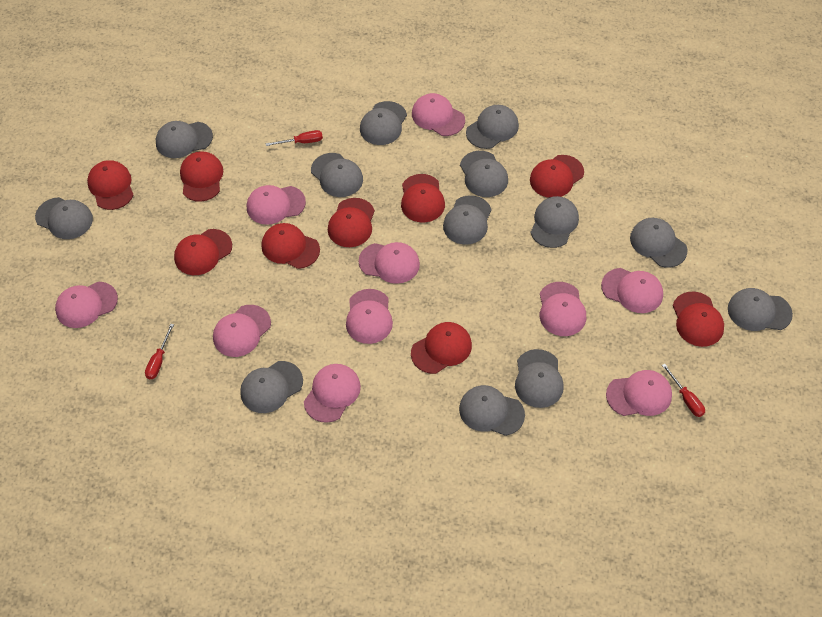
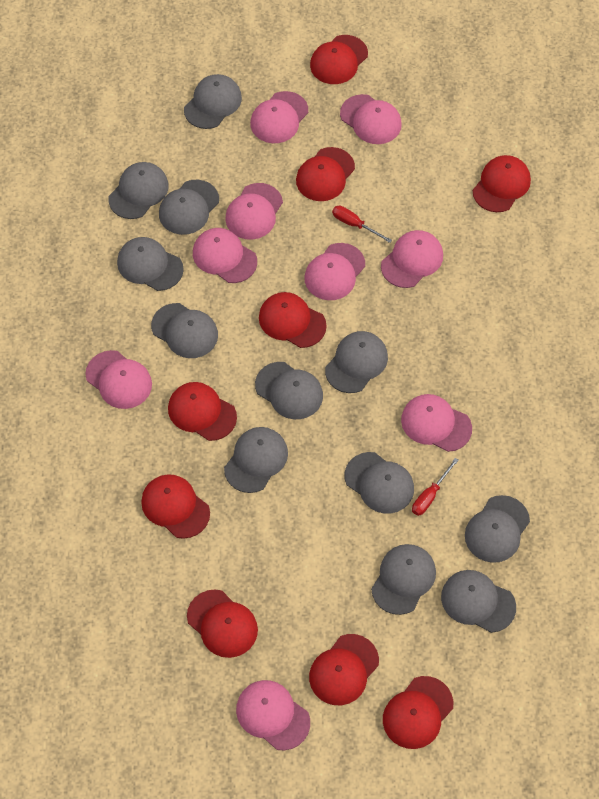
grey cap: [35,197,93,239] [156,121,213,158] [240,361,303,413] [311,153,363,197] [360,101,407,145] [443,195,492,245] [459,385,525,436] [460,151,508,197] [466,105,519,149] [515,349,564,408] [531,196,579,248] [630,218,688,268] [728,288,793,331] = 13 -> [108,162,169,219] [117,237,184,291] [151,303,218,358] [159,180,219,235] [184,74,242,129] [224,427,288,493] [255,362,323,419] [325,331,388,393] [345,452,414,514] [371,544,436,615] [441,570,516,633] [465,495,530,563] = 12
pink cap: [55,282,118,328] [213,305,271,357] [247,185,306,225] [304,364,361,423] [346,289,393,344] [359,242,420,284] [412,93,465,136] [540,282,586,336] [601,268,663,313] [606,370,672,416] = 10 -> [85,350,152,409] [193,228,257,283] [225,183,283,240] [236,680,310,750] [250,91,308,143] [304,243,365,300] [340,94,402,144] [381,230,443,288] [401,394,472,452] = 9
red screwdriver: [145,324,174,379] [266,130,323,146] [662,364,705,417] = 3 -> [332,206,392,243] [412,458,459,516] = 2

